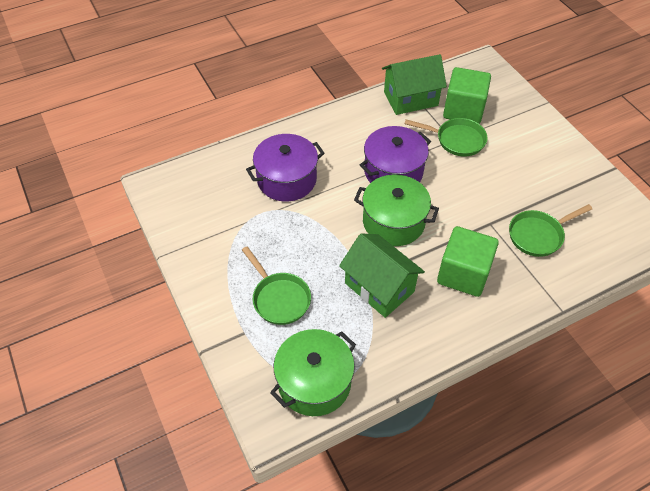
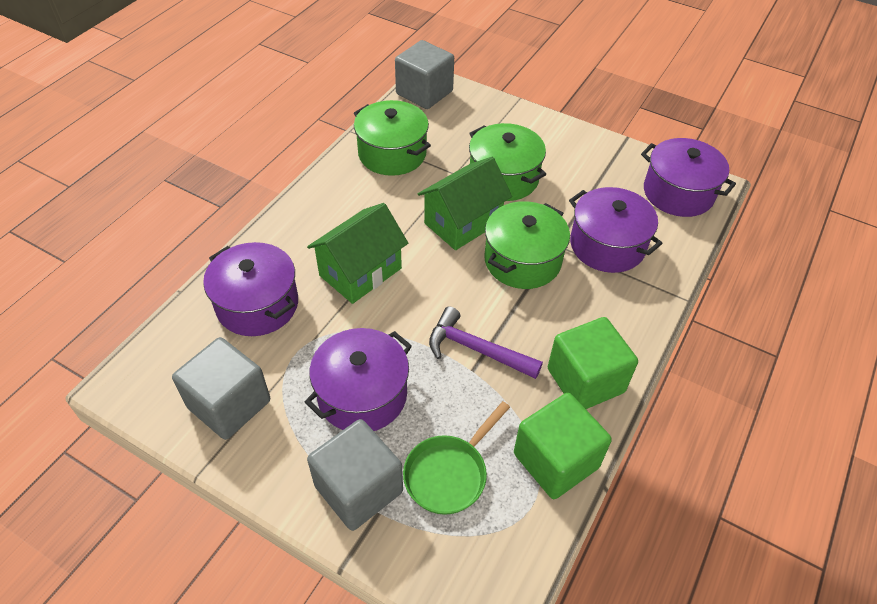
green pan: [242,247,311,325] [405,118,488,156] [509,204,592,257] = 3 -> [403,401,510,515] = 1
green pot: [270,329,356,416] [354,175,439,246] = 2 -> [354,100,431,176] [469,123,546,201] [484,201,570,289] = 3
grey cube: none = 0 -> [172,337,270,440] [307,419,403,531] [395,40,454,109] = 3
purple hammer: none = 0 -> [429,306,543,379] = 1
purple pot: [246,134,325,201] [360,126,431,183] = 2 -> [203,242,298,336] [305,328,412,431] [569,187,663,273] [641,138,736,217] = 4

